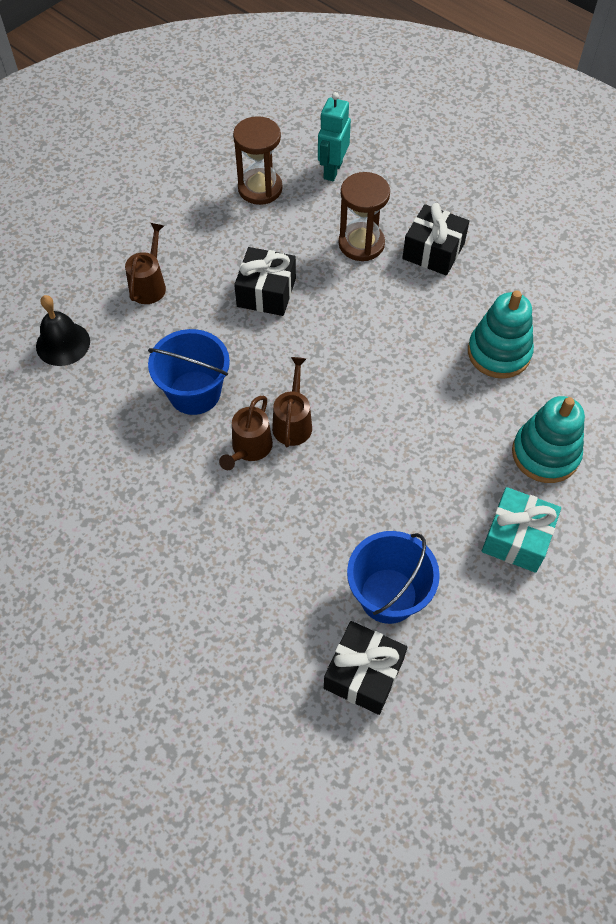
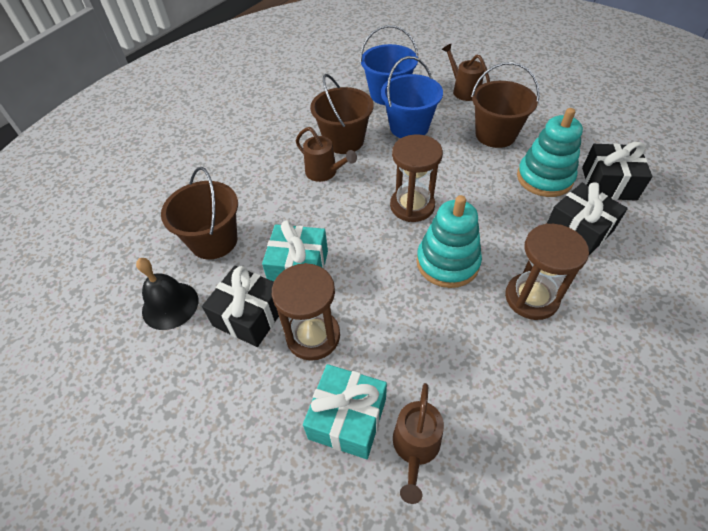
brown bucket: none = 0 -> [161,167,238,260] [310,74,373,154] [471,62,540,148] = 3
brown hourglass: [233,116,283,205] [339,172,390,261] = 2 -> [272,263,340,361] [390,134,443,222] [505,224,589,320] = 3
turquoise gift: [482,487,561,573] = 1 -> [262,220,328,282] [303,364,387,459] = 2
turquoise robot: [318,92,351,181] = 1 -> none = 0

